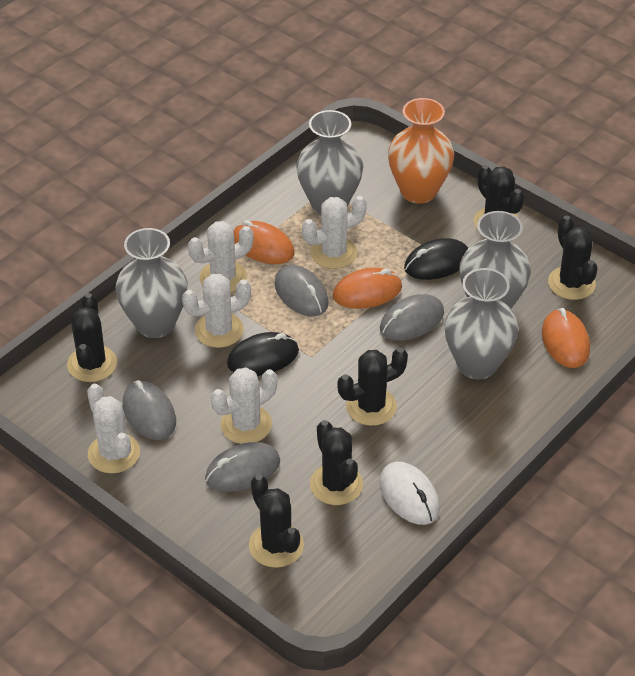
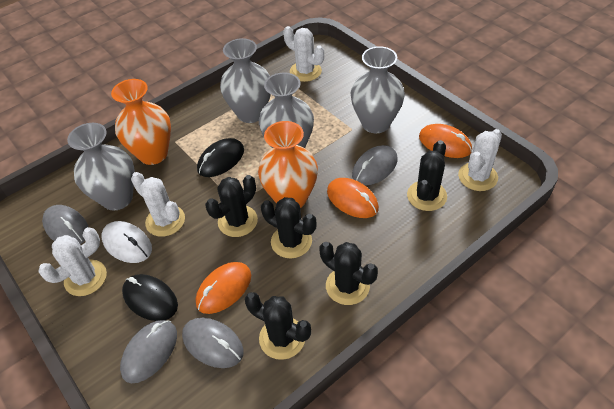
black cactus: [67,293,117,382] [249,474,304,568] [310,420,363,505] [337,348,408,426] [474,165,524,231] [548,216,598,300] = 6 -> [205,175,258,237] [245,292,311,360] [261,197,317,258] [320,242,378,305] [407,140,447,211] = 5
orange vase: [388,98,454,204] = 1 -> [111,79,171,165] [258,121,318,208] = 2
white cactus: [87,384,140,474] [182,274,251,348] [188,221,254,292] [211,367,277,444] [302,196,367,269] = 5 -> [38,227,107,296] [131,172,185,237] [283,26,324,82] [458,129,502,191] = 4

